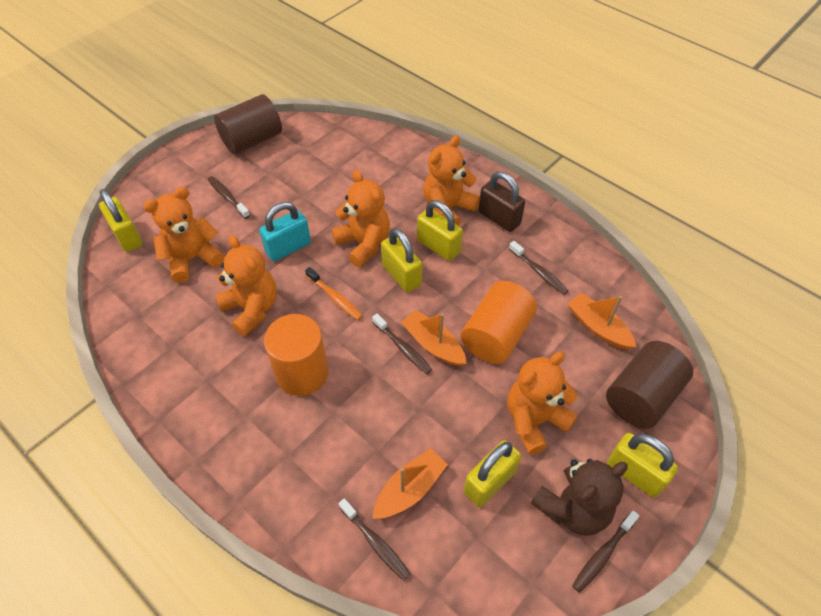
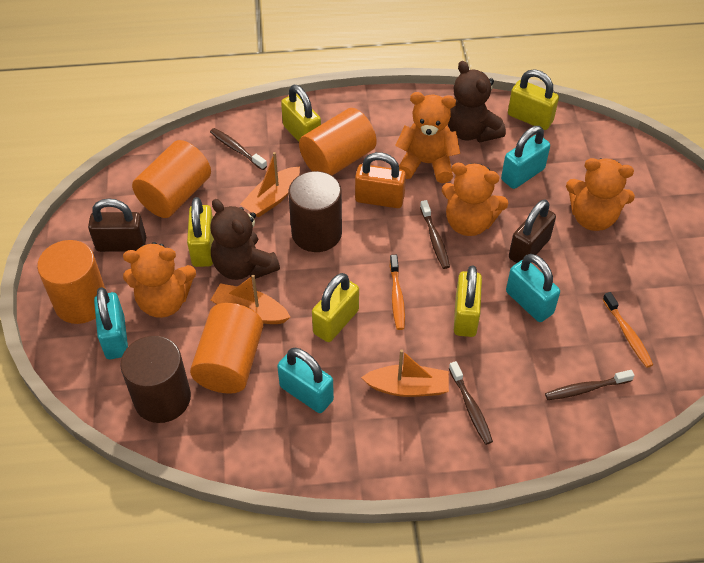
brown padlock: [479,172,525,232] = 1 -> [88,199,146,252] [509,200,556,263] = 2
brown teddy bear: [531,459,628,536] = 1 -> [210,199,280,280] [448,61,506,142] = 2
brown toothbrush: [208,176,250,219] [338,498,410,581] [372,314,432,374] [509,241,569,295] [572,510,640,593] = 5 -> [210,128,267,170] [420,200,450,269] [449,361,493,445] [545,370,635,400] = 4
orange cylinder: [264,314,329,396] [461,281,537,364] = 2 -> [37,240,106,324] [132,140,211,218] [190,303,263,394] [299,108,377,176] = 4
orange padlock: none = 0 -> [355,152,406,208] = 1
orange teddy bear: [143,187,224,283] [215,235,277,336] [331,170,390,267] [423,135,480,226] [507,352,578,455] = 5 -> [123,242,196,318] [395,92,460,183] [442,163,508,236] [566,158,635,231] = 4
orange toothbrush: [305,267,363,320] = 1 -> [390,255,405,330] [602,292,653,368] = 2
turquoise padlock: [259,202,311,261] = 1 -> [94,287,128,359] [277,348,334,413] [501,126,550,189] [506,254,560,322] = 4

